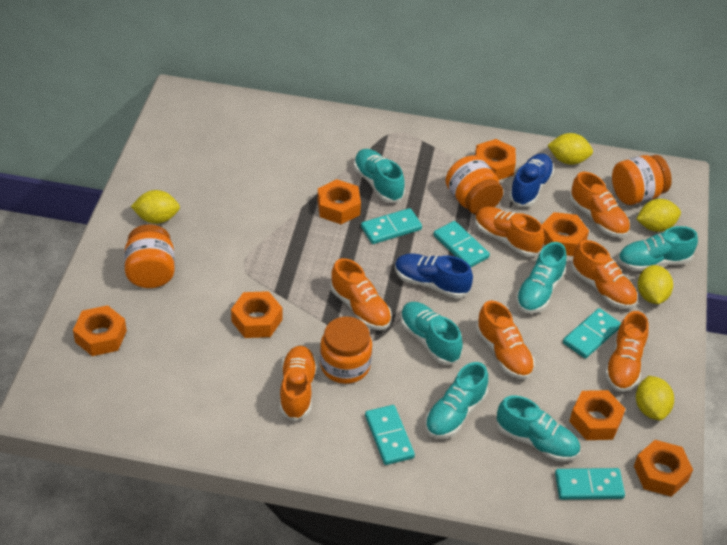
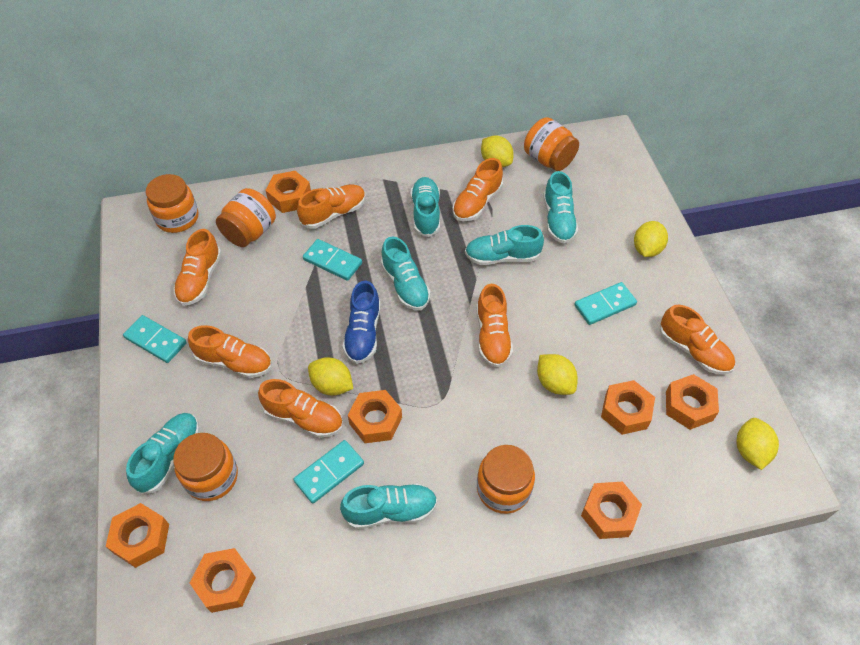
blue shoe: [395,253,473,298] [509,153,554,207] = 2 -> [343,281,381,364] = 1
orange jar: [124,224,175,288] [320,317,372,384] [445,155,503,215] [612,155,672,205] = 4 -> [146,174,198,233] [173,433,238,501] [216,188,276,247] [477,445,535,514] [524,117,579,171] = 5
turquoise domino: [361,208,422,244] [365,405,415,465] [434,221,490,267] [555,468,625,500] [563,308,621,359] = 5 -> [123,315,187,363] [293,440,364,504] [303,239,362,281] [574,282,637,325] = 4

